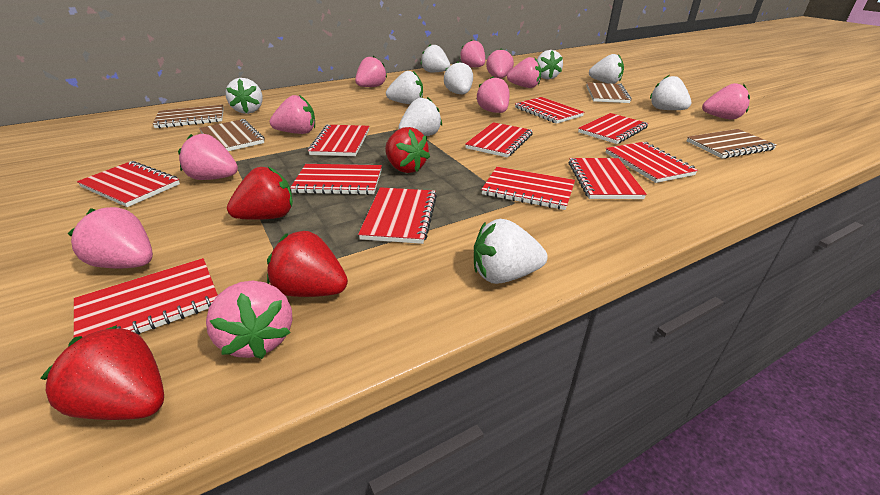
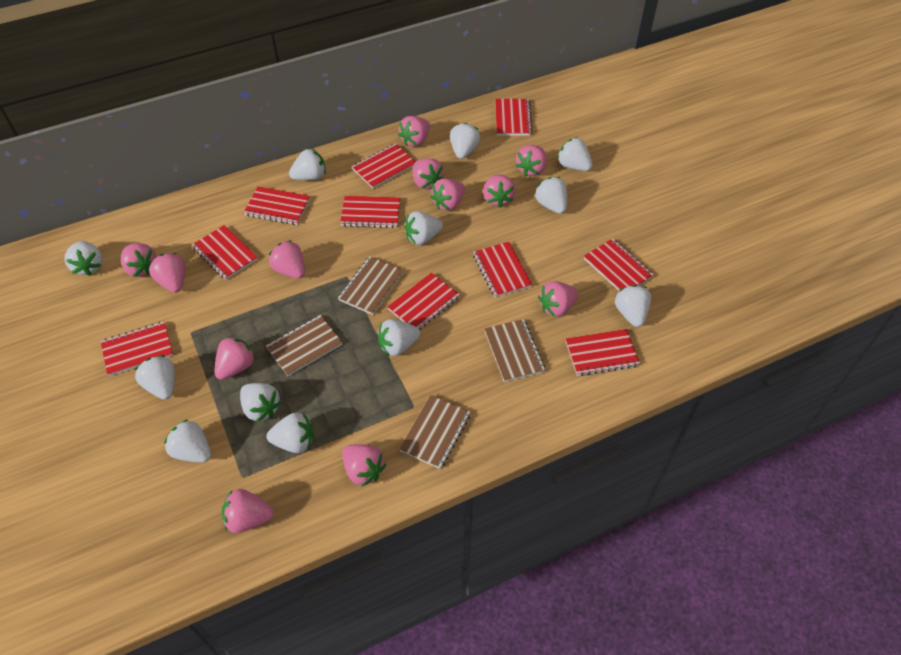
pink strawberry: [68,207,153,269] [178,134,238,180] [206,281,293,359] [270,95,315,134] [355,56,387,87] [460,40,485,67] [477,76,509,113] [486,49,514,79] [507,57,541,88] [702,83,750,120] = 10 -> [121,243,156,277] [149,253,185,293] [214,336,256,380] [222,489,274,533] [269,240,305,279] [342,444,386,487] [398,116,430,147] [413,158,444,190] [430,178,465,211] [483,174,516,208] [515,145,546,176] [538,281,578,317] = 12
red notebook: [74,258,218,337] [77,161,180,207] [290,164,382,195] [308,125,369,156] [358,187,437,244] [465,122,533,158] [481,167,575,210] [515,97,584,124] [569,158,647,199] [578,113,649,144] [605,142,698,183] = 11 -> [100,321,174,376] [192,225,258,280] [244,186,310,225] [340,196,400,228] [352,143,416,189] [387,272,460,330] [473,242,532,298] [495,99,533,136] [566,329,640,376] [584,238,654,291] = 10
red strawberry: [40,325,164,420] [227,167,293,220] [267,231,348,297] [385,127,430,173] = 4 -> none = 0
white strawberry: [226,78,263,114] [386,71,423,104] [398,97,442,136] [421,44,450,72] [444,61,473,94] [474,219,548,284] [537,50,563,79] [589,54,624,84] [650,75,691,110] = 9 -> [64,241,103,276] [135,355,175,400] [164,419,211,463] [240,383,281,422] [266,413,313,453] [289,149,326,180] [377,319,420,356] [404,211,443,245] [450,123,480,159] [535,177,567,214] [557,137,593,171] [615,285,651,327] = 12

